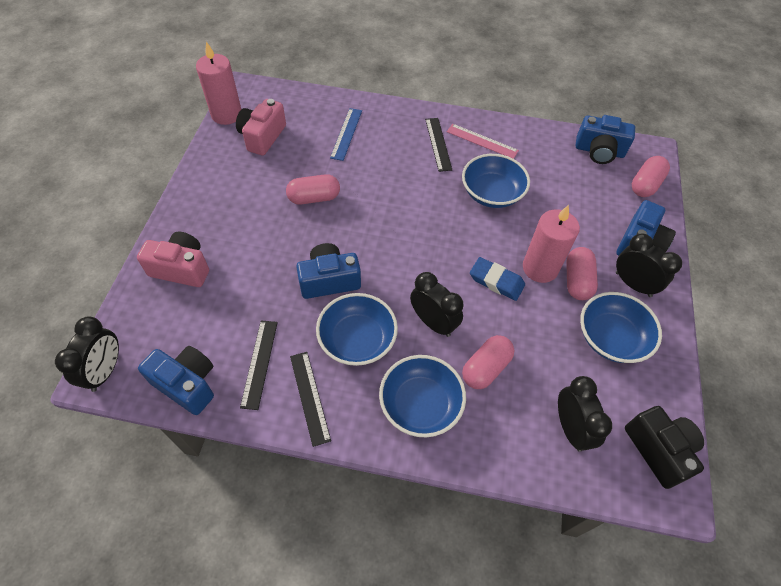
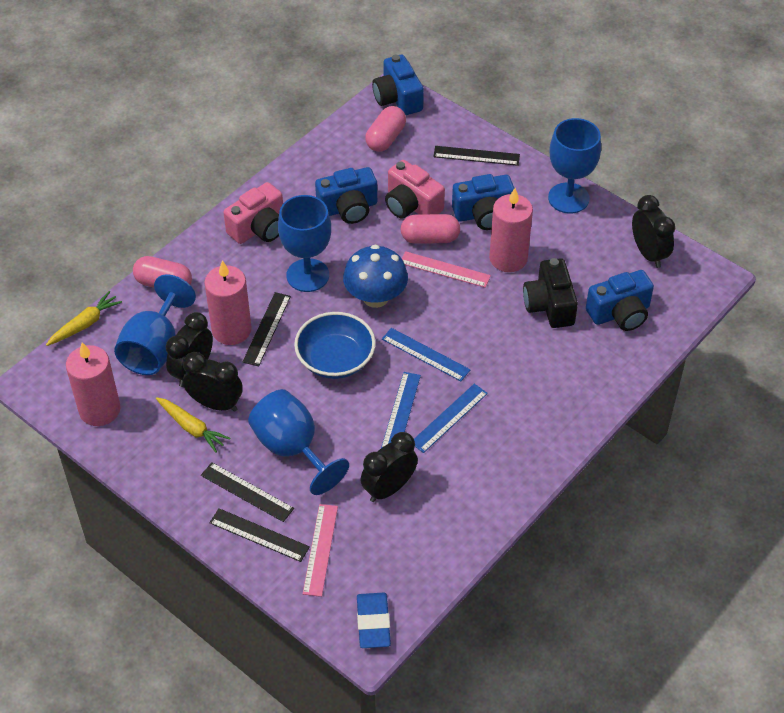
black ruler: [240,320,278,410] [290,352,331,447] [425,118,452,172] = 3 -> [201,462,294,522] [209,508,310,562] [243,292,291,366] [433,146,520,166] = 4
blue bowl: [316,293,398,366] [379,355,466,437] [462,154,530,208] [580,292,662,363] = 4 -> [294,312,376,379] = 1
blue goblet: none = 0 -> [114,274,196,375] [248,389,349,495] [278,195,331,292] [548,118,601,214] = 4
blue mushroom: none = 0 -> [343,245,408,308] = 1
blue ruler: [330,108,362,161] = 1 -> [381,372,421,448] [382,328,471,381] [414,384,488,453] = 3
pink candle: [196,41,241,125] [523,205,580,283] = 2 -> [66,342,121,426] [204,260,252,345] [489,188,533,272] = 3
pink capsule: [286,174,340,204] [462,335,515,389] [566,247,598,300] [632,156,670,197] = 4 -> [133,256,192,288] [365,106,406,152] [401,214,460,244] = 3
pink ruler: [447,124,519,159] = 1 -> [303,504,338,597] [402,251,491,288] = 2
yellow carrot: none = 0 -> [46,291,122,346] [156,397,231,453] = 2

